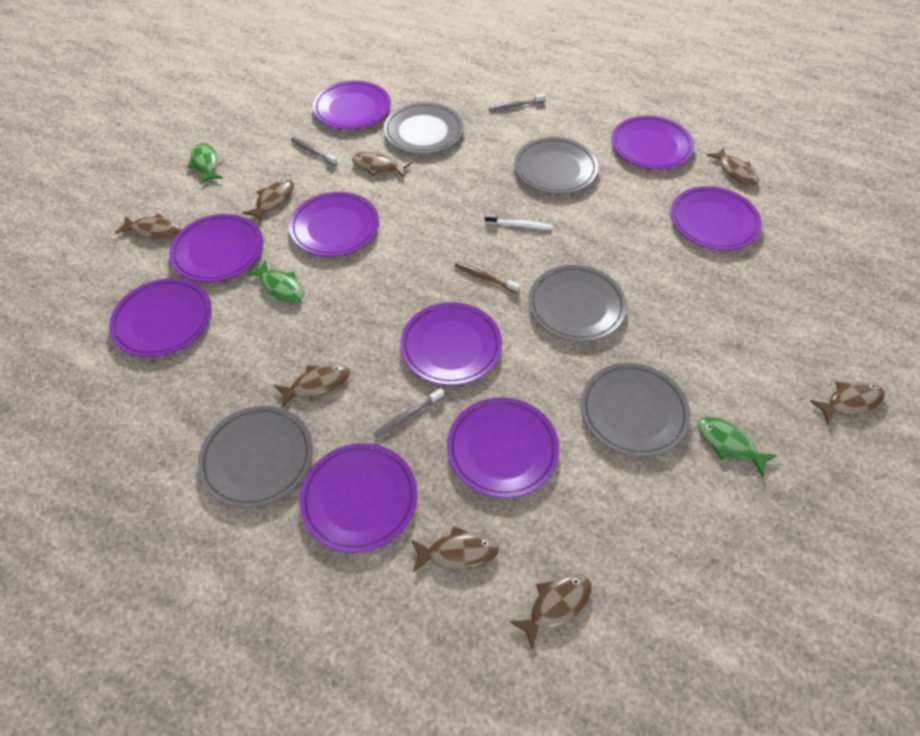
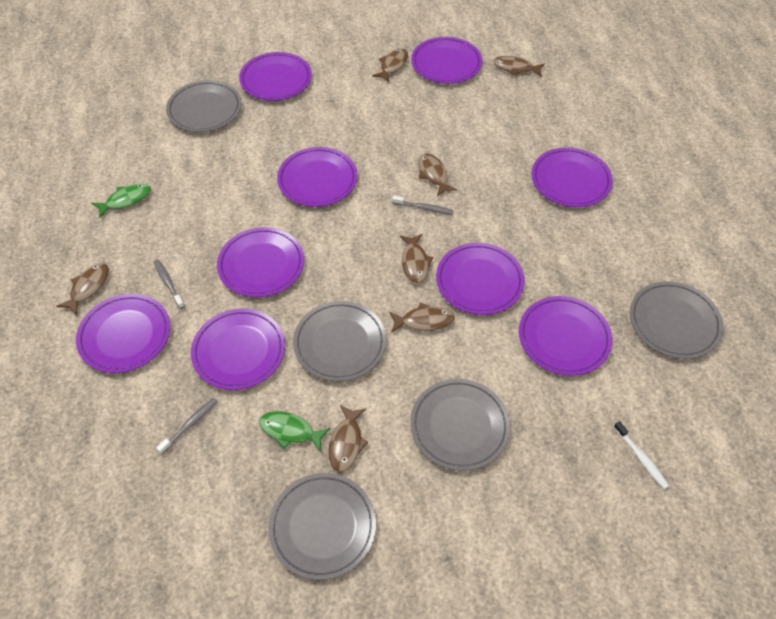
brown fish: [115,214,181,239] [242,179,294,222] [274,364,350,408] [352,152,412,177] [411,526,499,572] [509,574,591,651] [706,148,759,186] [810,382,885,424] = 8 -> [57,263,109,316] [328,405,368,472] [372,48,408,82] [389,303,455,333] [400,234,433,283] [418,153,457,196] [493,56,545,77] = 7
brown toothbrush: [455,262,520,293] = 1 -> none = 0
green fish: [187,143,223,184] [246,259,304,303] [698,417,777,477] = 3 -> [92,184,151,218] [259,411,330,452] = 2

